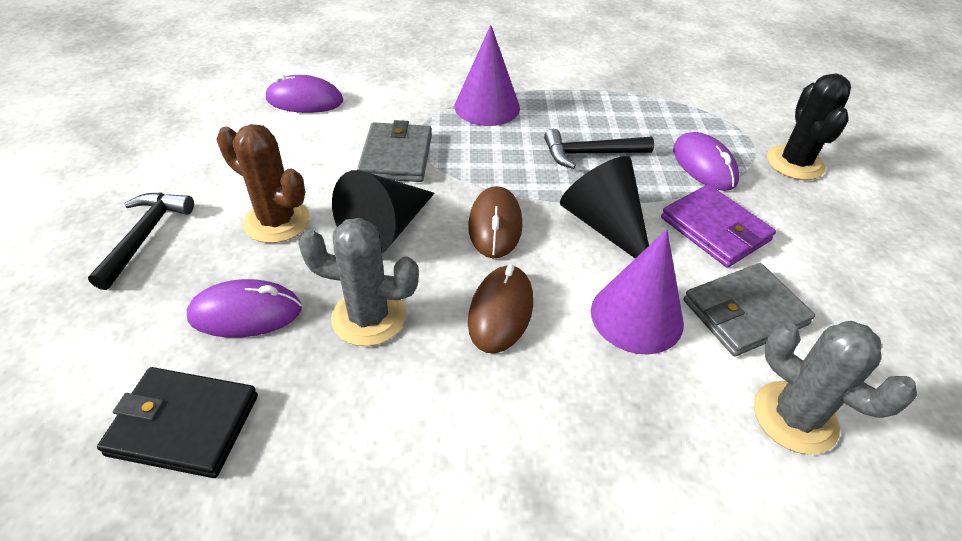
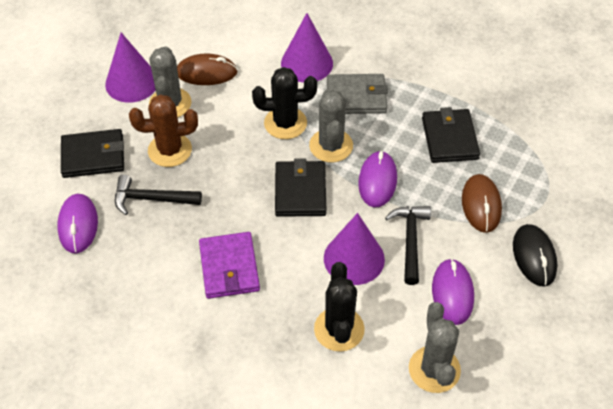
black cactus: [767,74,851,180] = 1 -> [252,67,317,139] [314,262,365,352] = 2
black cone: [332,170,434,253] [560,156,649,258] = 2 -> none = 0
black mouse: none = 0 -> [513,224,557,287] = 1
black wallet: [97,367,258,478] = 1 -> [61,129,124,178] [275,158,327,217] [422,107,480,163] = 3
grey cactus: [298,218,419,346] [754,321,917,455] = 2 -> [149,47,192,117] [309,88,353,163] [409,302,461,393] = 3
grey wallet: [357,120,432,182] [684,263,815,356] = 2 -> [327,74,388,114] = 1
purple cone: [454,25,520,126] [591,230,684,355] = 2 -> [105,33,156,103] [281,13,333,83] [324,213,385,285] = 3

